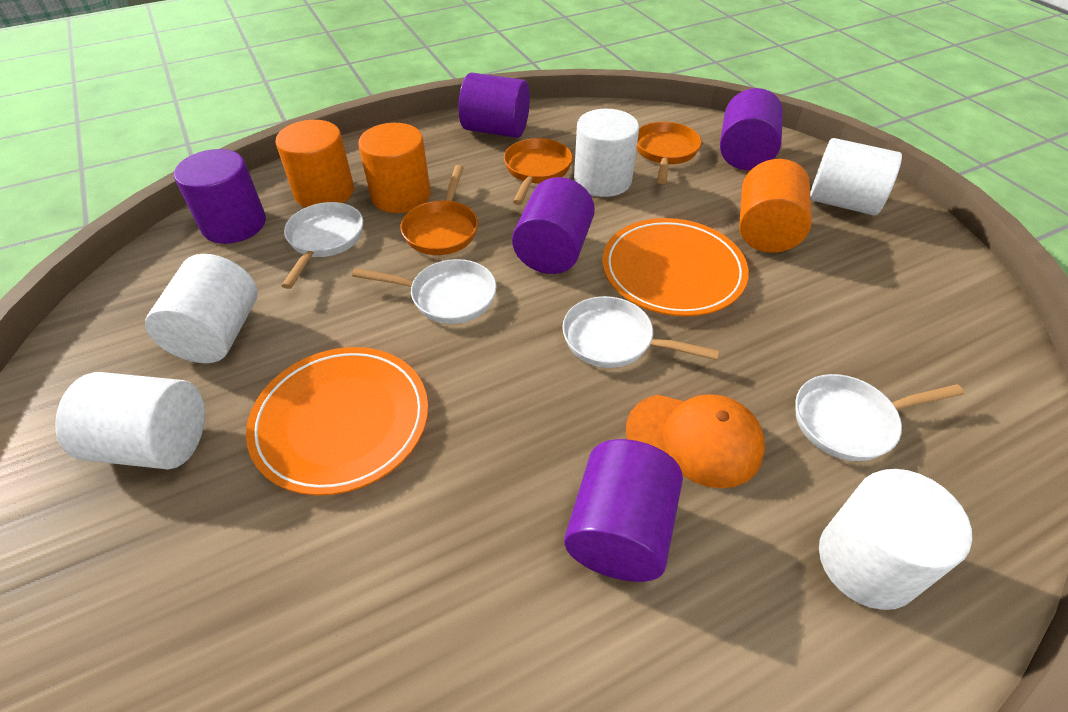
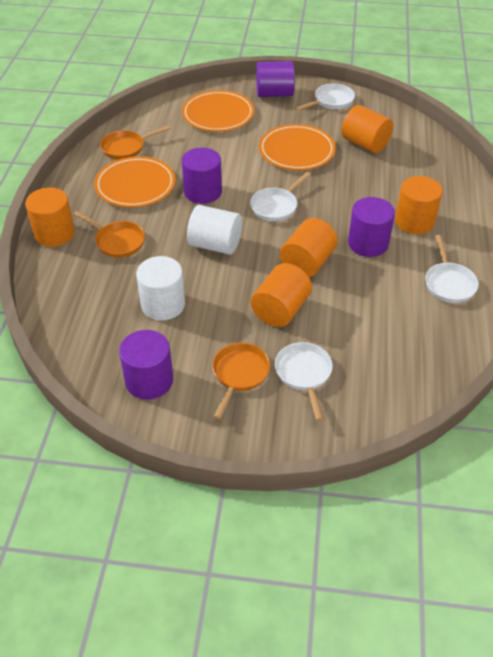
orange cap: [626,394,765,488] = 1 -> none = 0
orange cylinder: [275,120,354,208] [358,123,431,213] [739,159,812,253] = 3 -> [25,187,75,247] [251,263,312,327] [280,218,338,277] [341,105,393,153] [395,176,443,234] = 5
orange plate: [246,347,428,496] [602,218,749,316] = 2 -> [94,156,175,207] [182,90,254,132] [259,124,336,170] = 3
purple cylinder: [174,149,266,244] [459,73,530,138] [512,177,595,274] [564,439,683,582] [720,88,783,170] = 5 -> [119,330,173,400] [182,148,222,204] [256,61,295,97] [348,197,395,257] = 4
white cylinder: [55,372,205,469] [145,254,258,363] [574,109,639,197] [810,138,902,215] [819,469,972,610] = 5 -> [136,256,185,320] [187,205,242,255] = 2

